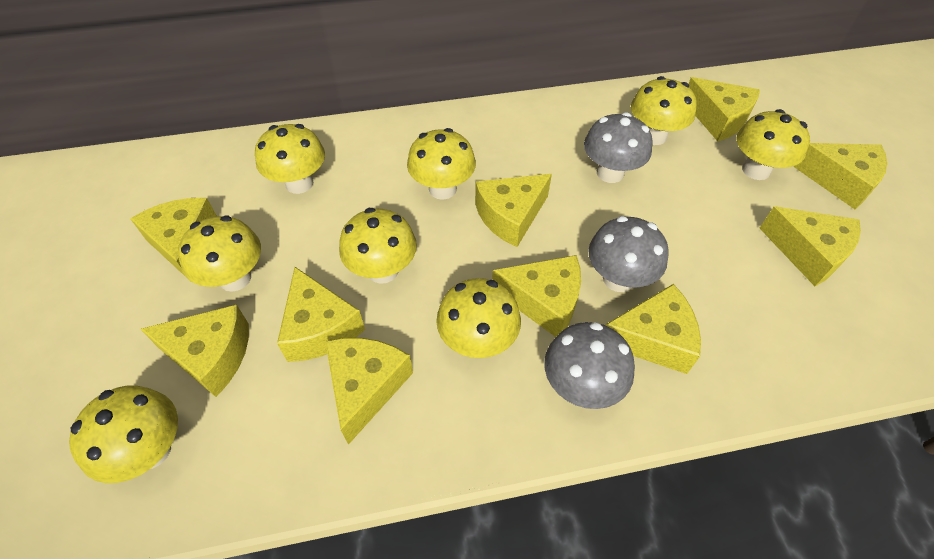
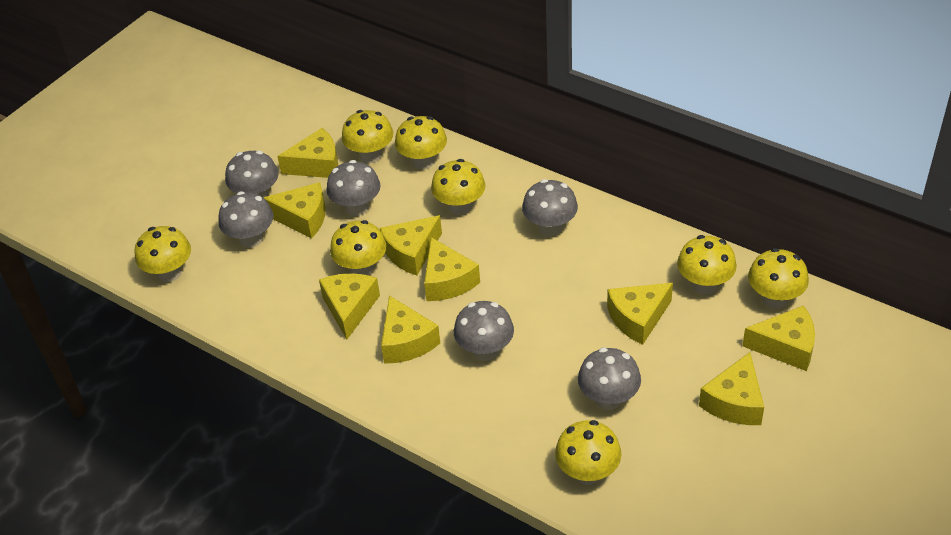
grey mushroom: [544,322,635,409] [584,112,653,183] [588,216,669,292] = 3 -> [218,191,274,248] [225,151,279,197] [327,160,380,216] [454,301,514,361] [522,179,578,236] [578,348,641,410] = 6
yellow cheese: [130,198,217,280] [141,304,249,397] [277,267,365,362] [325,338,413,445] [475,174,552,247] [492,255,581,337] [605,284,701,374] [689,77,760,141] [760,206,861,286] [793,143,887,209] = 10 -> [263,182,326,238] [277,128,338,178] [319,273,380,339] [380,215,442,275] [381,296,440,364] [424,237,480,301] [607,283,673,345] [699,352,764,425] [743,305,815,371] = 9

